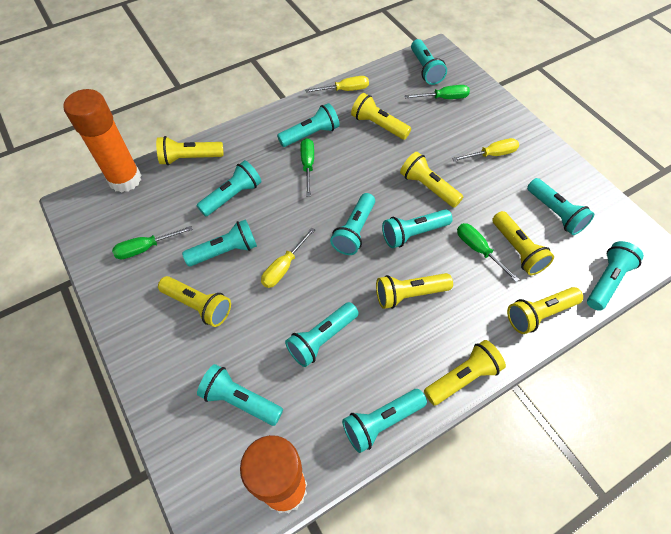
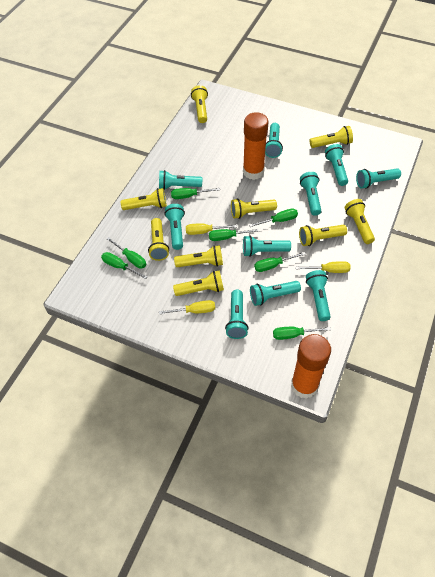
green screwdriver: [112,226,193,259] [300,138,314,196] [405,85,470,99] [457,223,520,282] = 4 -> [101,252,148,279] [107,237,146,269] [171,188,220,199] [209,229,260,241] [249,208,298,227] [254,252,306,272] [273,327,331,340] = 7
turquoise flashlight: [182,219,257,266] [197,160,261,216] [197,364,283,426] [277,103,339,147] [285,302,359,367] [330,193,375,255] [342,389,427,453] [382,209,453,248] [411,39,447,85] [527,178,595,235] [587,241,644,311] = 11 -> [159,170,202,190] [164,204,185,250] [225,290,248,339] [243,236,291,257] [250,281,301,306] [265,123,283,158] [300,172,321,216] [306,270,331,321] [325,144,348,186] [356,168,401,189] = 10
yellow flashlight: [156,136,224,165] [158,276,231,327] [351,93,411,140] [376,273,453,309] [400,152,463,208] [424,340,506,406] [492,211,554,275] [507,287,583,334] = 8 -> [121,188,167,210] [148,218,169,261] [173,270,224,296] [174,245,223,267] [191,85,208,123] [231,198,277,219] [299,225,347,246] [310,126,353,148] [345,199,375,244] = 9

